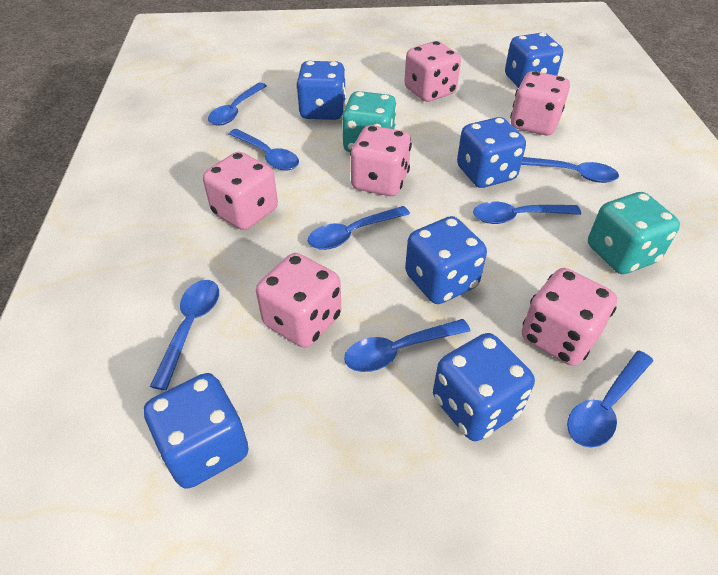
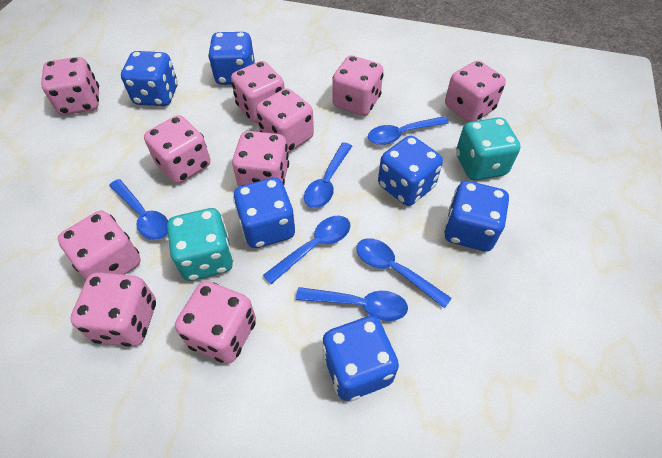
blue spoon: [150,280,219,390] [208,83,267,126] [229,129,299,171] [308,206,410,250] [344,319,470,372] [473,201,581,224] [521,157,619,183] [567,351,653,448] = 8 -> [109,179,168,240] [263,216,350,284] [296,287,408,321] [304,142,352,208] [356,238,452,309] [368,116,449,145] = 6
pink dice: [203,152,278,230] [256,253,341,348] [350,125,412,196] [404,41,461,102] [510,71,570,135] [522,268,617,366] = 6 -> [41,57,99,115] [58,211,141,279] [70,272,156,347] [144,115,210,183] [175,281,256,363] [231,61,285,123] [232,131,289,187] [256,88,314,153] [332,56,383,116] [445,61,506,122] = 10

